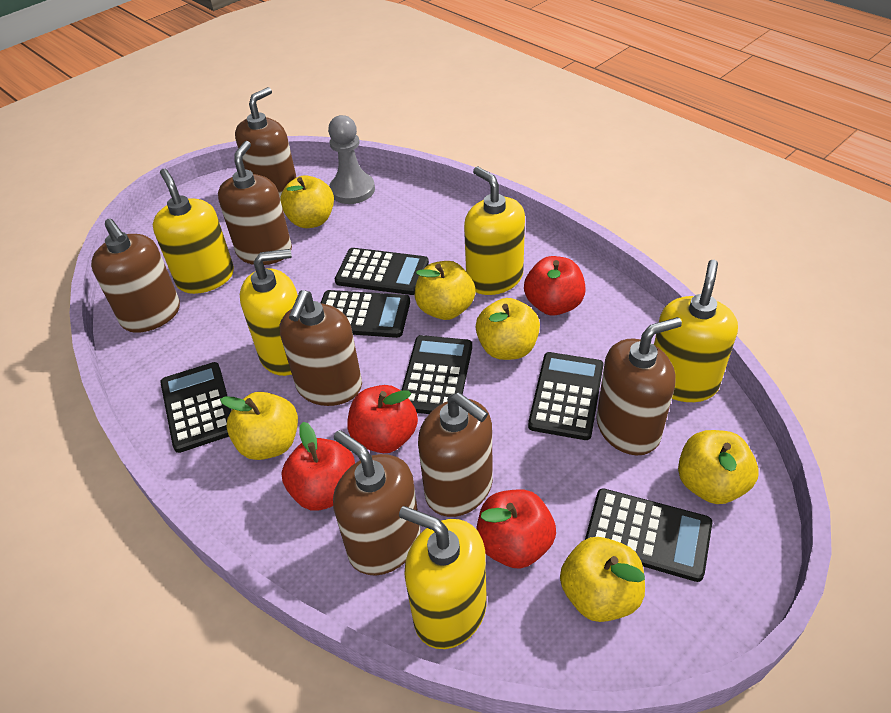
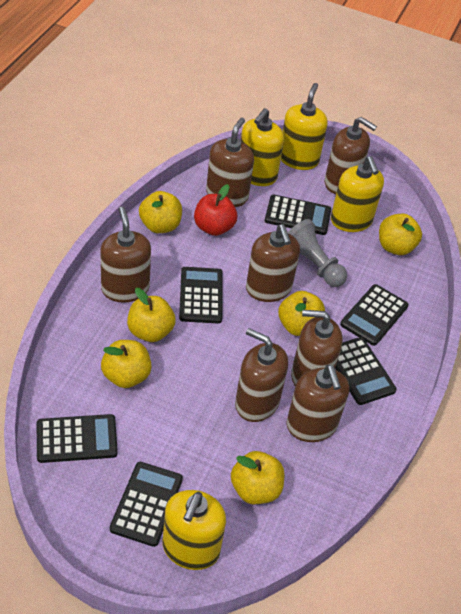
red apple: [281,422,355,511] [347,385,418,453] [476,489,556,569] [524,256,586,316] = 4 -> [194,184,237,236] = 1
yellow soap dispenser: [153,169,234,294] [240,249,298,376] [399,506,487,649] [464,167,525,295] [654,260,738,402] = 5 -> [163,490,226,570] [241,108,284,186] [281,83,328,170] [331,156,384,232] = 4

